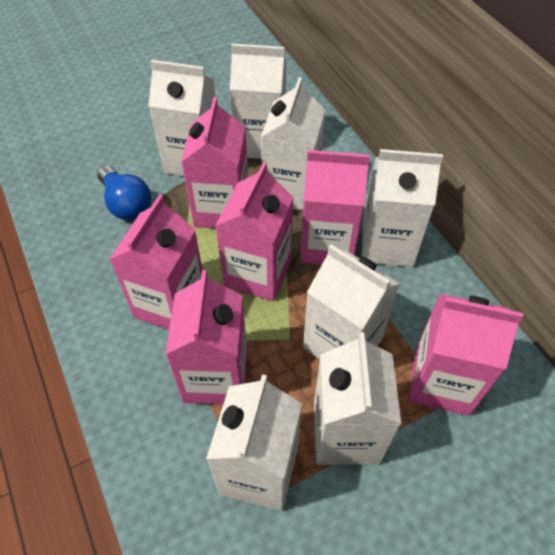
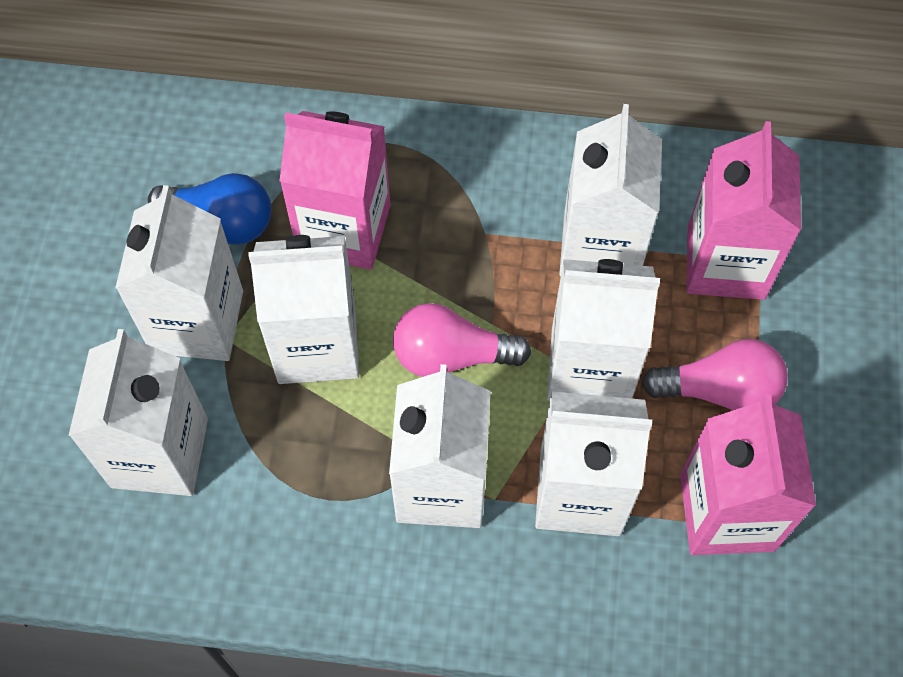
pink carton: [109,194,203,330] [165,270,247,405] [181,97,248,229] [215,162,294,301] [300,150,370,265] [409,294,523,416] = 6 -> [280,111,391,270] [680,395,816,555] [687,121,801,300] = 3
pink light bulb: none = 0 -> [393,303,531,377] [641,339,788,411] = 2

